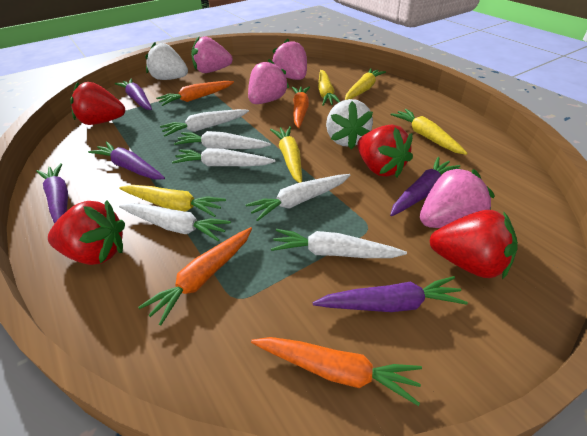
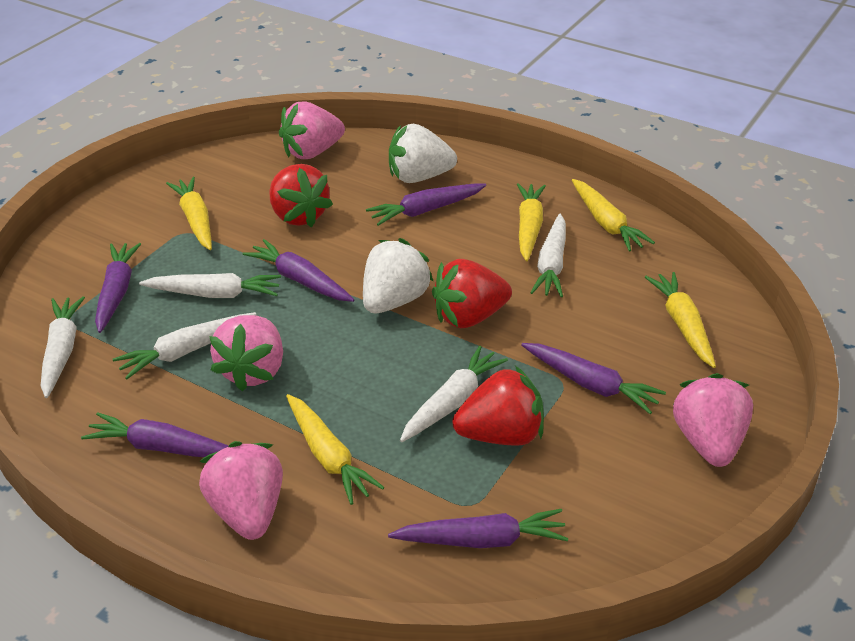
orange carrot: [138,227,252,325] [156,81,234,106] [251,337,422,406] [292,87,310,128] = 4 -> none = 0
purple carrot: [36,163,68,224] [88,141,165,179] [115,79,152,110] [313,276,468,312] [390,157,460,216] = 5 -> [81,412,228,457] [95,243,141,333] [243,239,355,302] [366,184,486,226] [388,509,569,548] [521,343,666,414] = 6
red strawberry: [48,200,125,265] [70,82,125,125] [357,124,413,177] [429,210,518,280] = 4 -> [269,164,333,228] [432,259,512,328] [452,366,544,446] = 3
white carrot: [119,203,231,242] [160,109,249,136] [172,148,275,166] [174,131,271,149] [246,174,350,221] [271,229,407,258] = 6 -> [41,296,85,398] [113,312,256,379] [139,273,281,298] [400,346,508,442] [530,214,566,297] = 5

